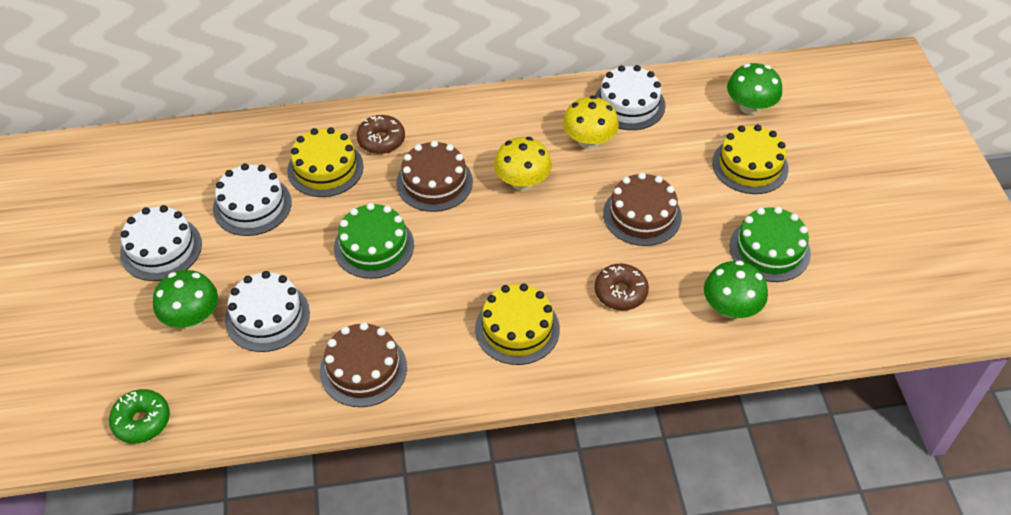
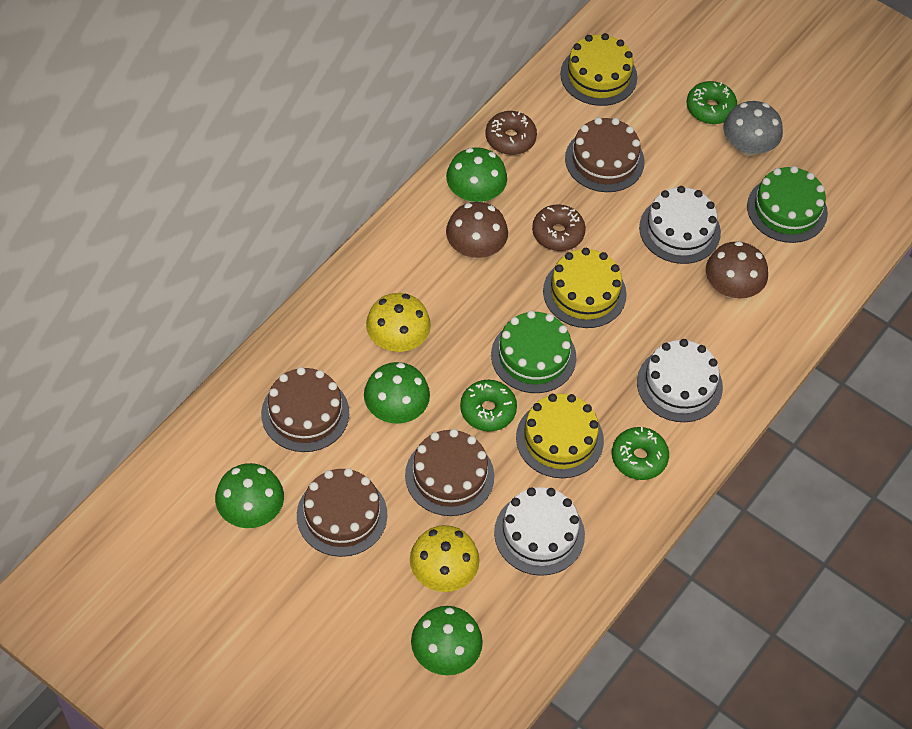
brown cake: [320,322,407,407] [396,140,473,212] [603,172,682,246] = 3 -> [261,367,349,452] [297,468,388,557] [405,429,494,516] [565,117,645,192] = 4
brown mushroom: none = 0 -> [446,202,508,258] [706,241,768,298] = 2
green donut: [109,389,170,443] = 1 -> [460,380,517,431] [612,427,669,480] [687,81,737,124] = 3
green mushroom: [153,270,218,328] [704,260,768,318] [727,63,782,115] = 3 -> [215,463,284,528] [364,362,430,424] [411,606,483,675] [446,148,507,202] = 4
grey mushroom: none = 0 -> [723,101,783,156] = 1
white cake: [120,205,202,281] [213,163,292,236] [225,271,310,352] [595,65,666,130] = 4 -> [494,487,585,576] [637,339,723,422] [639,186,721,264] = 3

